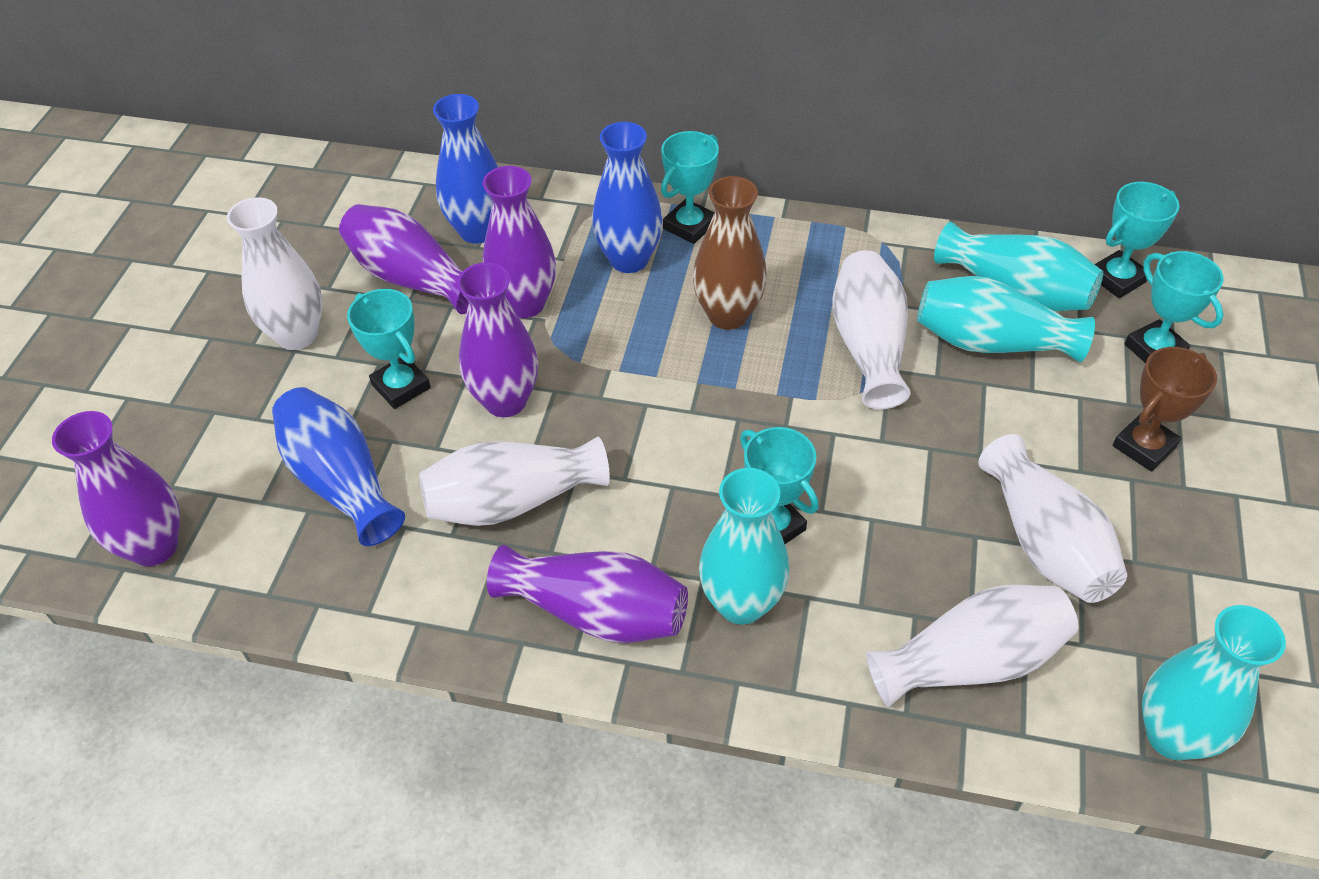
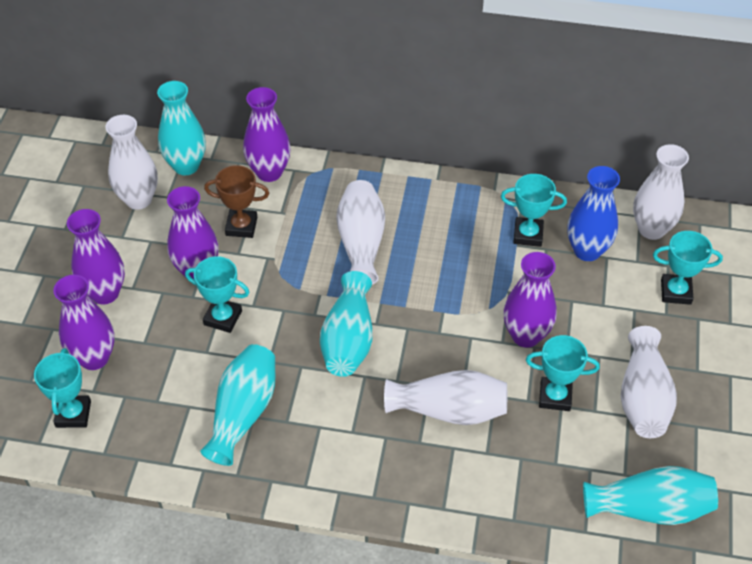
blue vase: [272,387,405,546] [433,94,498,244] [592,122,663,273] = 3 -> [567,166,620,261] = 1
brown vase: [693,176,767,330] = 1 -> none = 0

